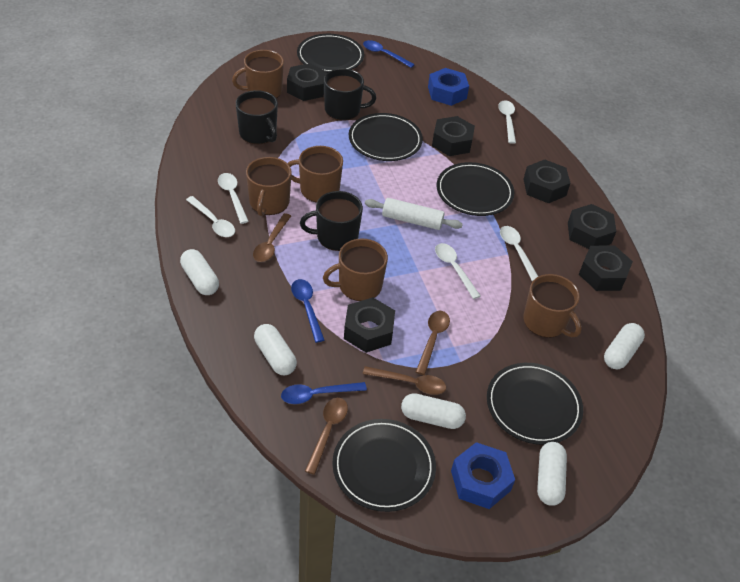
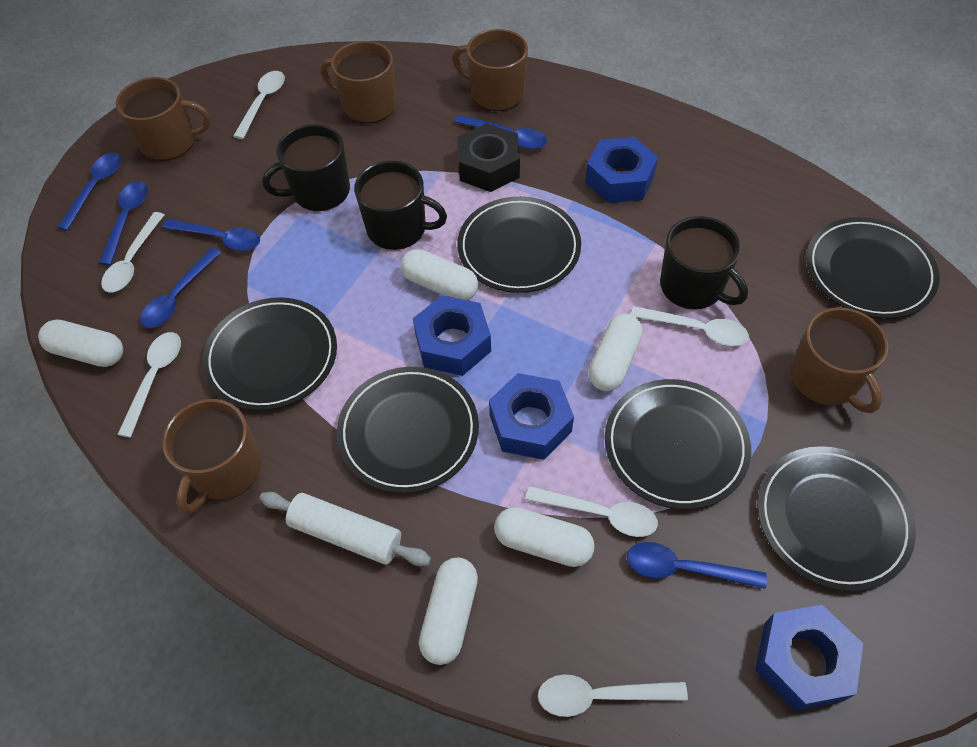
black nut: [287,63,327,101] [344,297,395,353] [432,116,475,156] [523,159,570,203] [568,204,616,249] [579,246,633,291] = 6 -> [458,123,520,192] = 1
black plate: [297,34,364,73] [332,419,436,512] [349,113,423,161] [437,162,514,216] [487,363,583,445] = 5 -> [202,297,337,411] [337,367,479,493] [457,196,581,293] [605,379,751,509] [757,446,916,591] [806,217,940,319] = 6
blue nut: [428,68,469,106] [451,442,515,509] = 2 -> [413,295,491,376] [489,373,574,460] [585,137,658,203] [755,605,863,711] = 4
blue spoon: [281,382,367,404] [291,279,324,343] [363,40,415,68] = 3 -> [57,153,121,231] [99,181,148,265] [140,248,222,328] [162,219,260,251] [455,115,547,149] [627,542,767,589] = 6
brown spoon: [253,213,291,262] [305,398,348,475] [363,366,446,395] [416,311,450,375] = 4 -> none = 0
white spoon: [186,196,235,237] [218,173,249,224] [435,243,480,299] [498,100,516,144] [500,226,538,281] = 5 -> [101,212,164,292] [117,332,181,438] [233,71,285,139] [525,486,658,537] [538,674,688,717] [631,306,749,346] = 6

